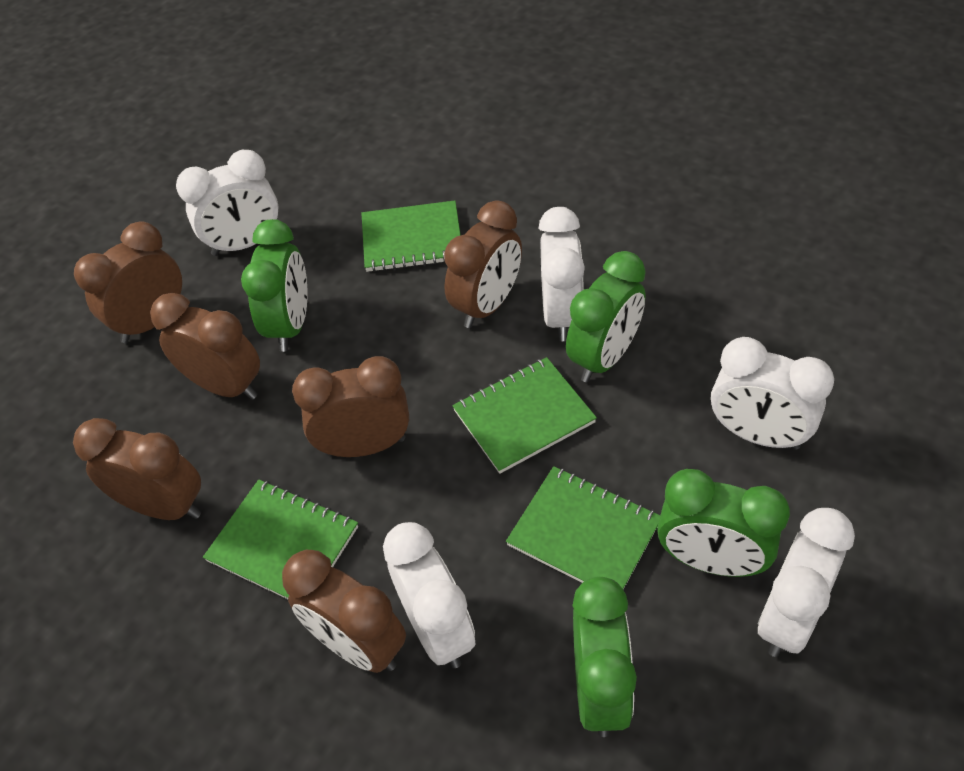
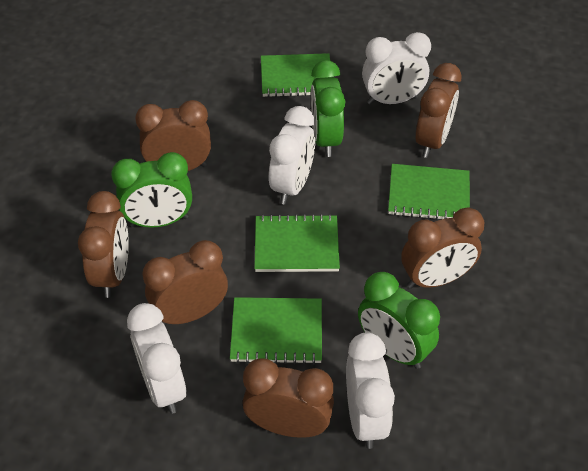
green clock: [241,219,307,352] [566,251,646,382] [572,577,637,737] [657,469,790,577] = 4 -> [111,152,192,227] [311,60,345,157] [358,272,440,369] = 3
white clock: [176,150,278,256] [383,522,476,668] [538,207,585,341] [711,337,834,450] [758,508,855,657] = 5 -> [127,303,186,414] [269,106,315,205] [346,332,395,449] [362,32,431,105] = 4

